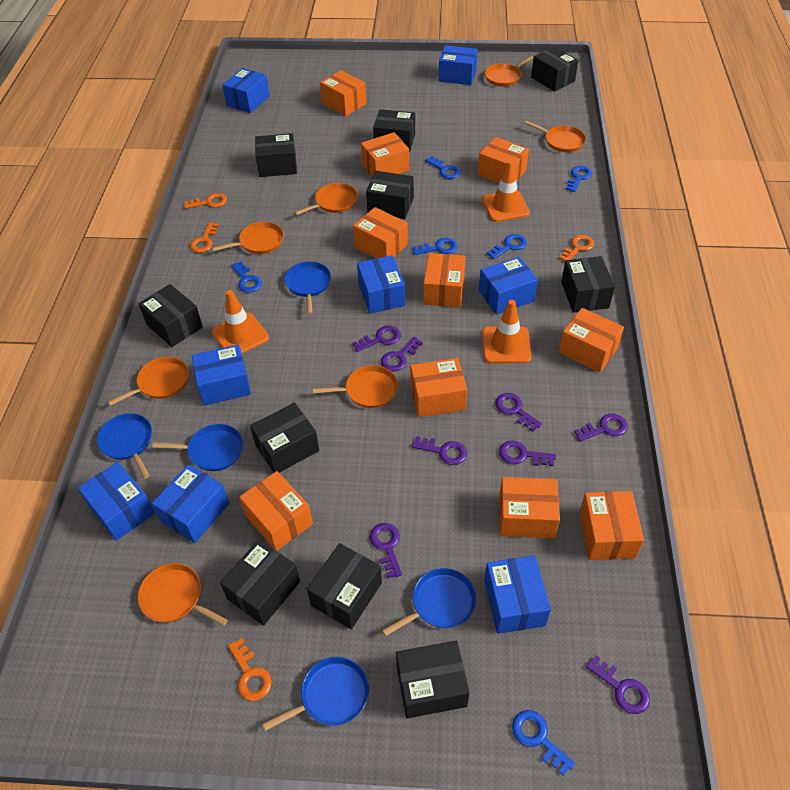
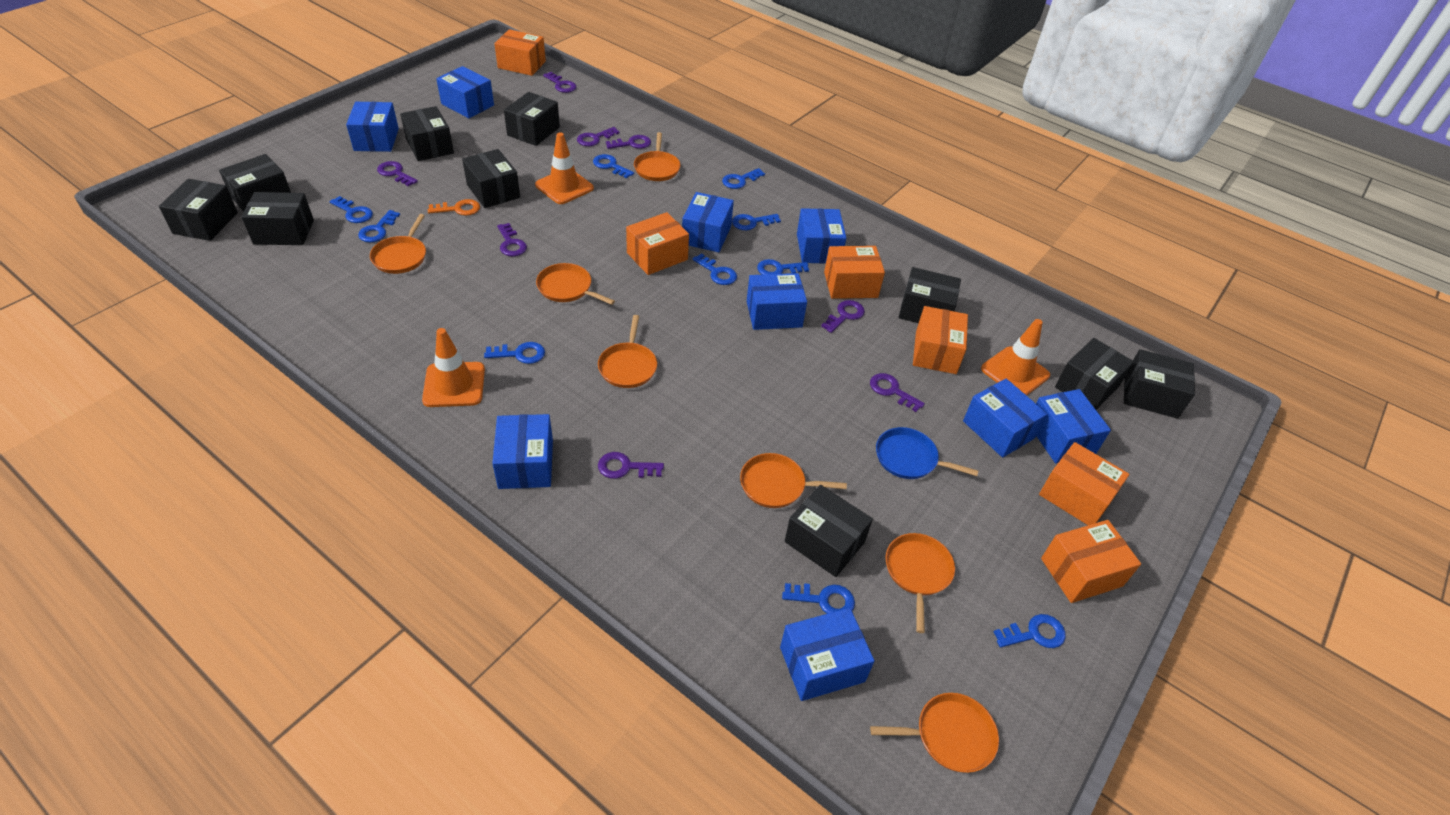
blue box: [78,462,155,541] [152,464,229,543] [192,344,251,406] [223,68,270,113] [357,255,405,314] [439,45,478,85] [479,257,538,315] [484,555,551,634] = 8 -> [346,102,399,152] [436,66,494,118] [492,414,553,489] [682,192,734,252] [747,273,807,330] [780,608,875,701] [797,208,846,263] [963,379,1047,458] [1036,389,1111,464] = 9
blue key: [231,261,262,293] [413,238,458,255] [425,156,460,179] [487,234,527,260] [512,710,575,776] [566,166,592,192] = 6 -> [329,196,373,223] [358,210,400,242] [484,342,545,364] [593,154,634,178] [692,253,737,285] [722,168,765,189] [732,214,781,230] [757,259,809,275] [782,583,855,614] [994,614,1066,648] = 10
blue pan: [97,413,152,479] [152,424,243,471] [263,657,369,731] [284,261,331,315] [382,568,476,636] = 5 -> [876,427,978,479] = 1
orange box: [239,471,313,551] [320,70,366,116] [353,207,408,258] [361,132,409,177] [410,358,467,417] [423,253,466,308] [478,137,529,183] [499,477,560,538] [559,308,624,373] [579,491,644,560] = 10 -> [494,29,546,76] [626,212,689,275] [824,246,885,299] [913,306,968,374] [1039,442,1129,525] [1041,520,1141,603] = 6
orange key: [184,193,227,209] [190,222,219,253] [228,638,272,701] [559,235,594,262] = 4 -> [428,199,480,216] = 1

